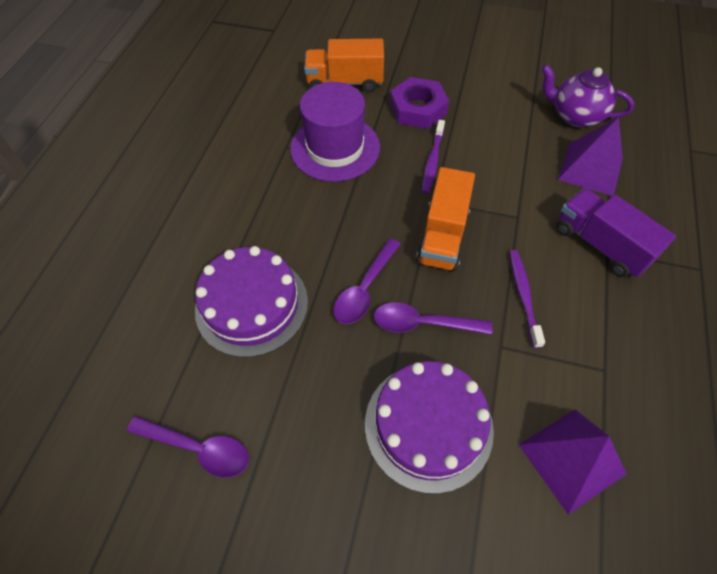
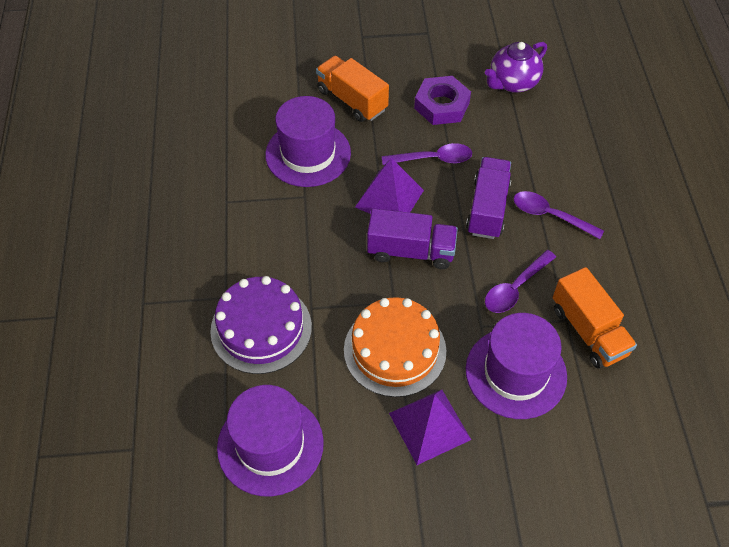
orange cake: none = 0 -> [344,297,446,397] = 1
purple cake: [195,246,308,357] [365,361,494,494] = 2 -> [210,276,312,374] = 1
purple hat: [290,82,380,182] = 1 -> [217,385,324,496] [265,96,351,187] [466,313,567,419] = 3
purple toothbrush: [422,120,445,194] [509,250,545,348] = 2 -> none = 0
purple truck: [556,188,676,277] = 1 -> [367,208,458,269] [466,157,511,239] = 2

